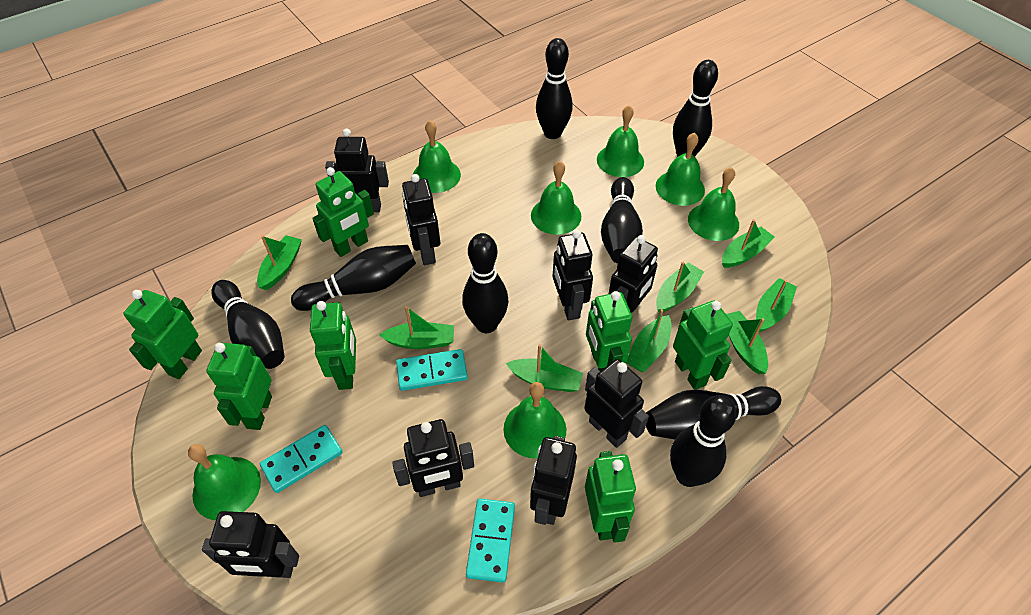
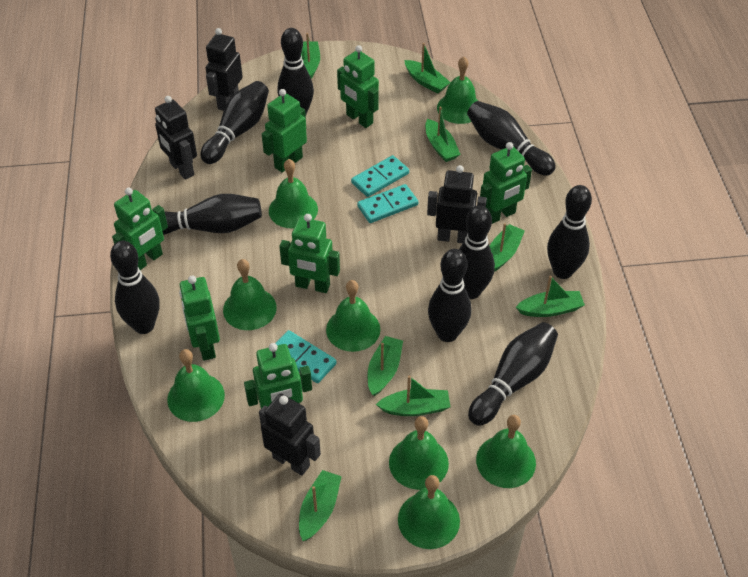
black bowling pin: [211,280,284,369] [291,245,416,311] [462,233,509,333] [536,38,573,139] [601,177,643,264] [646,386,781,439] [670,395,737,487] [673,60,718,157] = 8 -> [110,241,159,334] [162,194,262,235] [201,81,269,164] [278,28,314,115] [428,249,471,342] [459,205,495,299] [467,101,556,176] [468,322,558,426] [547,185,592,279] = 9
black robot: [202,511,299,578] [325,129,389,212] [392,419,474,497] [402,174,440,265] [530,436,577,525] [553,230,593,320] [584,359,649,448] [609,235,658,313] = 8 -> [155,96,197,180] [206,28,243,111] [259,394,321,475] [427,165,487,243] = 4
green bell: [188,444,261,520] [413,120,461,193] [503,382,566,459] [531,161,581,235] [597,105,644,177] [656,132,705,206] [688,167,739,241] = 7 -> [167,349,225,422] [223,259,277,330] [269,159,318,229] [326,280,380,352] [389,416,449,490] [398,475,460,549] [437,57,478,124] [476,415,536,488] = 8

